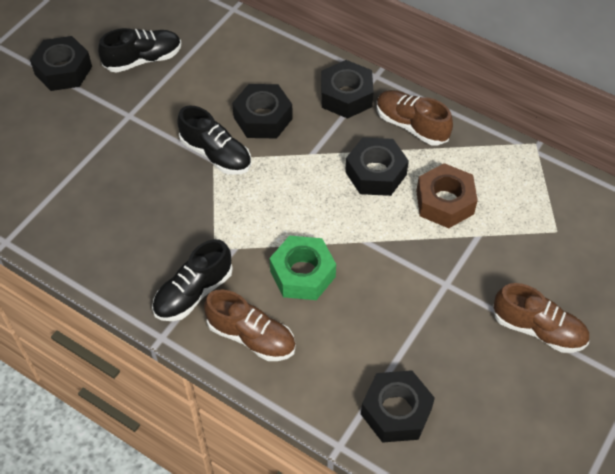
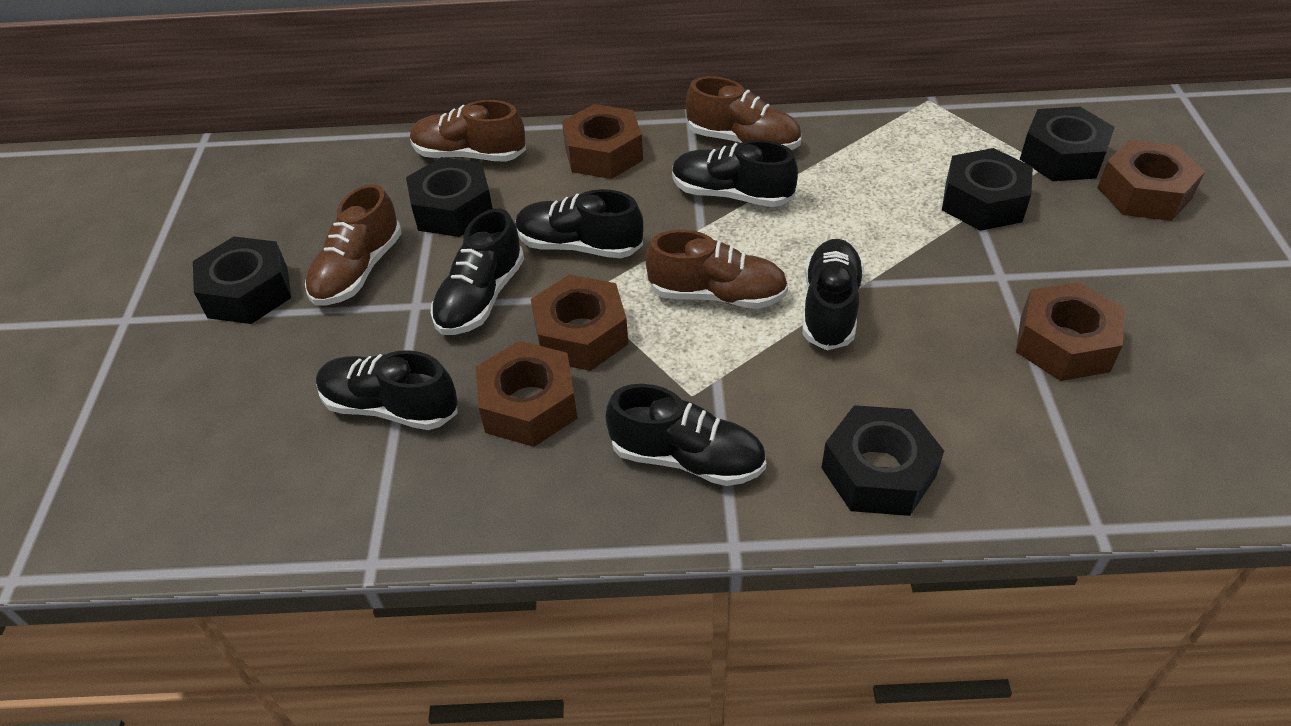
black shoe: [98,28,181,73] [152,239,233,321] [177,105,251,175] = 3 -> [316,350,458,430] [431,208,524,335] [515,189,643,258] [606,384,766,486] [672,140,798,207] [803,239,864,351] = 6
brown nut: [416,163,478,228] = 1 -> [476,341,577,447] [531,274,628,371] [562,104,643,179] [1016,282,1125,381] [1097,140,1205,221] = 5
brown shoe: [204,290,296,361] [376,90,453,146] [493,283,589,353] = 3 -> [305,184,402,305] [410,100,526,162] [646,230,788,309] [686,76,801,150] = 4
green nut: [270,236,336,300] = 1 -> none = 0

